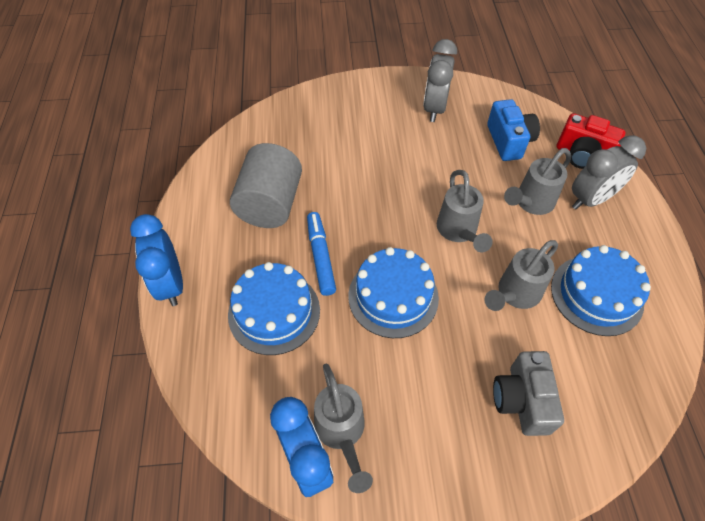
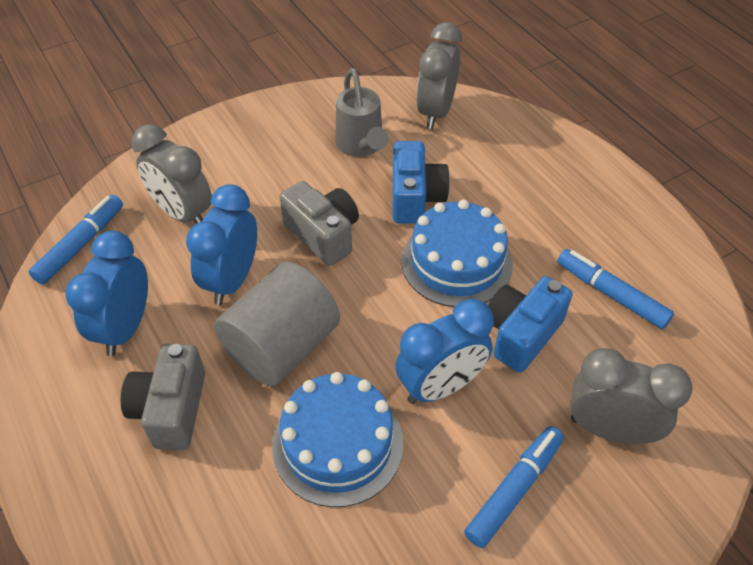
blue cake: [228,262,320,355] [348,247,439,338] [551,245,651,336] = 3 -> [272,372,404,507] [402,200,513,307] = 2
blue camera: [487,99,540,161] = 1 -> [393,141,450,224] [488,276,573,373] = 2
blue clock: [130,214,183,306] [270,397,333,497] = 2 -> [66,231,148,356] [186,184,257,305] [395,299,494,404] = 3
blue marker: [307,212,336,296] = 1 -> [29,195,123,284] [464,426,564,548] [557,249,674,329] = 3
grey camera: [493,351,564,436] = 1 -> [121,344,205,450] [280,181,359,266] = 2
grey clock: [423,39,457,122] [572,135,646,209] = 2 -> [132,124,212,224] [416,22,462,129] [570,348,693,444] = 3
grey watering can: [314,364,373,493] [437,170,493,252] [484,240,558,311] [504,148,571,215] = 4 -> [335,68,389,157] = 1
red camera: [557,113,625,169] = 1 -> none = 0

